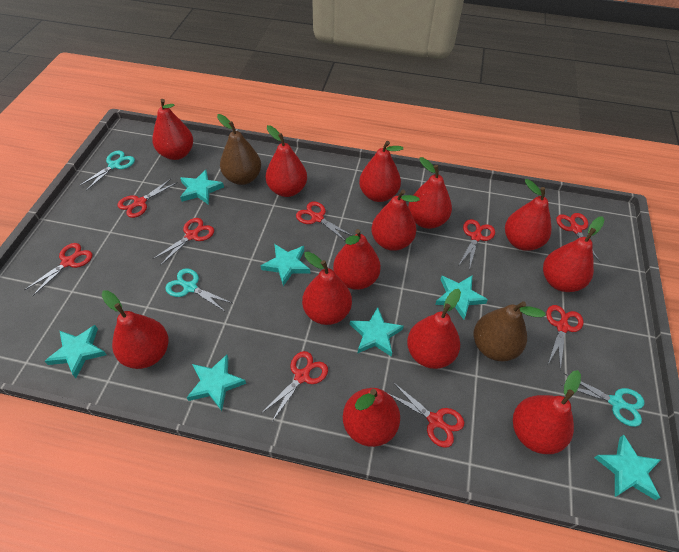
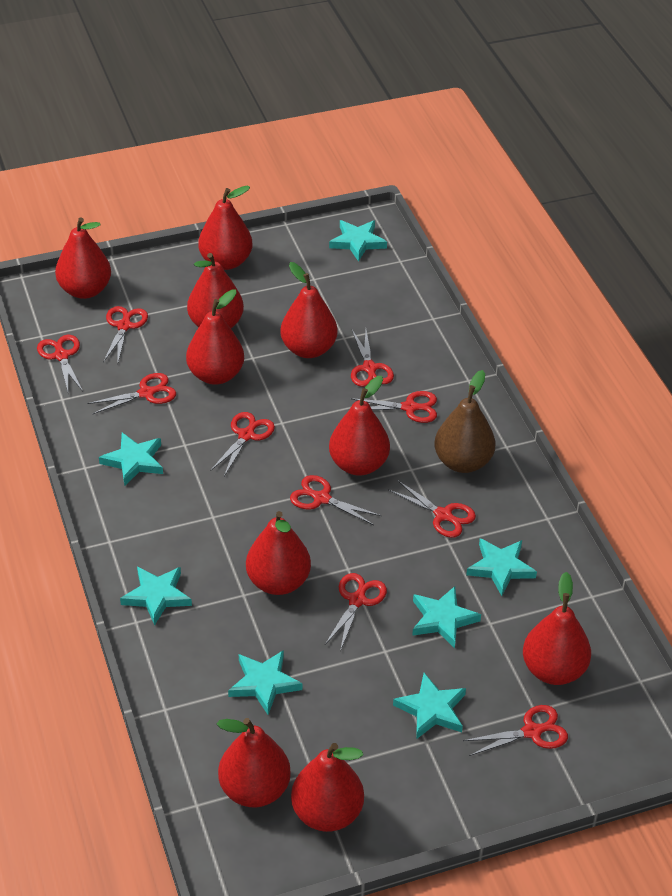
brown pear: [217,114,261,185] [474,301,546,361] = 2 -> [435,370,495,473] = 1
red pear: [101,290,168,369] [152,99,193,160] [266,125,307,197] [302,252,352,325] [333,229,381,290] [343,388,400,447] [359,141,403,202] [371,190,420,251] [407,289,461,369] [408,157,452,229] [505,179,552,251] [513,370,581,454] [543,216,604,292] = 13 -> [55,217,111,299] [186,289,244,385] [187,253,244,328] [198,185,252,270] [217,718,291,808] [246,511,311,595] [280,262,338,358] [291,743,364,832] [329,376,390,476] [523,572,591,685] = 10
red scissors: [24,243,93,297] [117,178,178,218] [153,218,214,266] [262,351,328,420] [296,202,353,241] [389,382,464,448] [459,219,495,270] [546,305,584,371] [556,213,600,262] = 9 -> [37,335,83,391] [87,373,176,414] [103,306,148,362] [210,412,275,476] [290,475,381,525] [325,573,387,651] [350,391,437,423] [351,330,394,387] [388,480,476,538] [463,705,568,756] = 10
turquoise scissors: [79,151,135,191] [165,268,232,311] [562,373,645,427] = 3 -> none = 0

